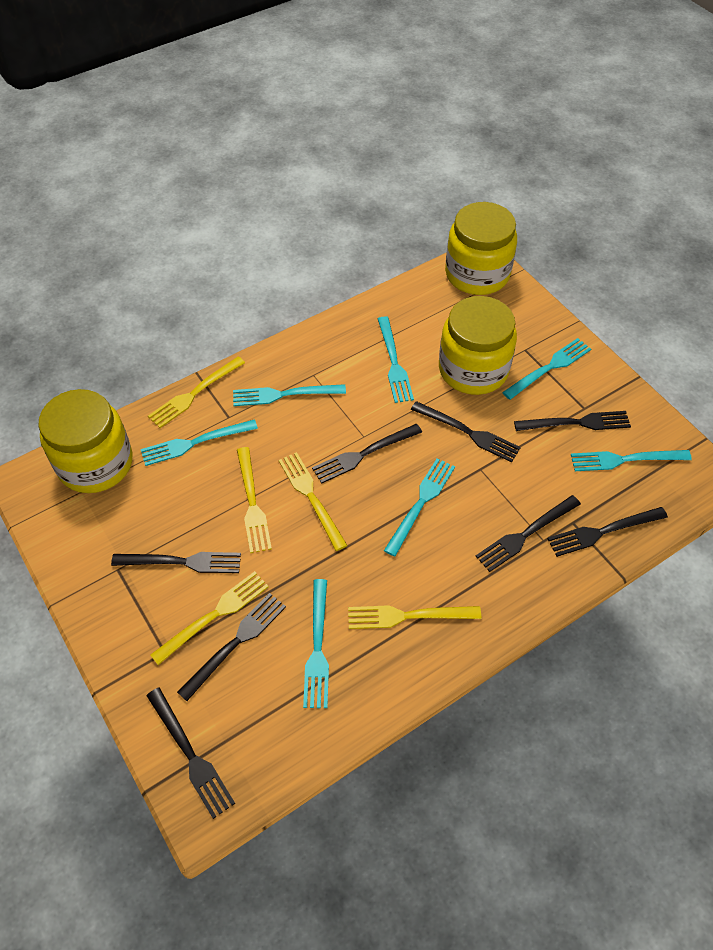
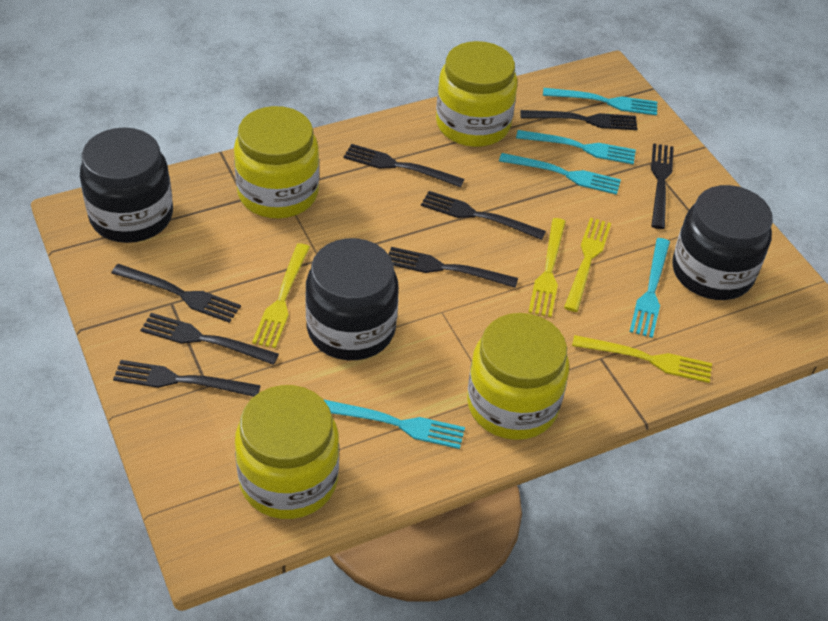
black jar: none = 0 -> [80,128,173,243] [305,238,399,360] [672,185,773,300] = 3
turquoise fork: [141,419,258,466] [233,384,346,406] [303,579,329,708] [378,316,414,403] [384,458,455,557] [502,338,591,400] [571,450,692,471] = 7 -> [323,399,465,449] [499,153,621,195] [516,130,636,164] [543,88,657,116] [630,238,670,338] = 5
yellow fork: [148,356,245,428] [150,571,269,665] [237,447,272,553] [279,452,348,551] [348,605,481,629] = 5 -> [252,243,310,348] [528,218,566,317] [564,218,611,312] [572,335,712,383] = 4
yellow jar: [39,389,133,493] [439,296,517,395] [445,202,517,295] = 3 -> [234,106,319,218] [235,385,339,519] [436,41,517,147] [467,313,569,440] = 4

